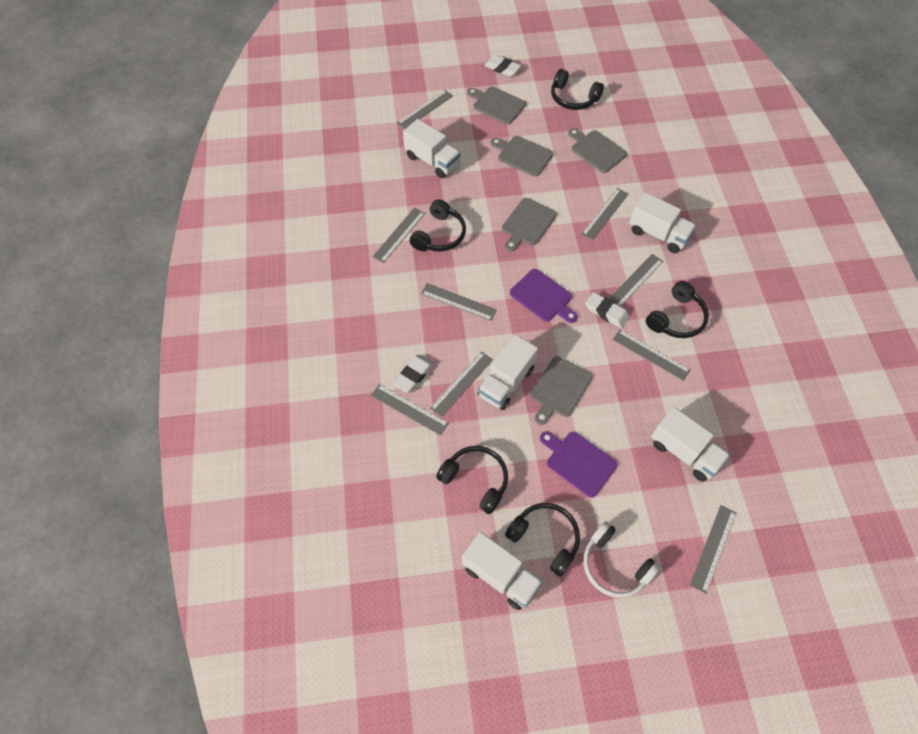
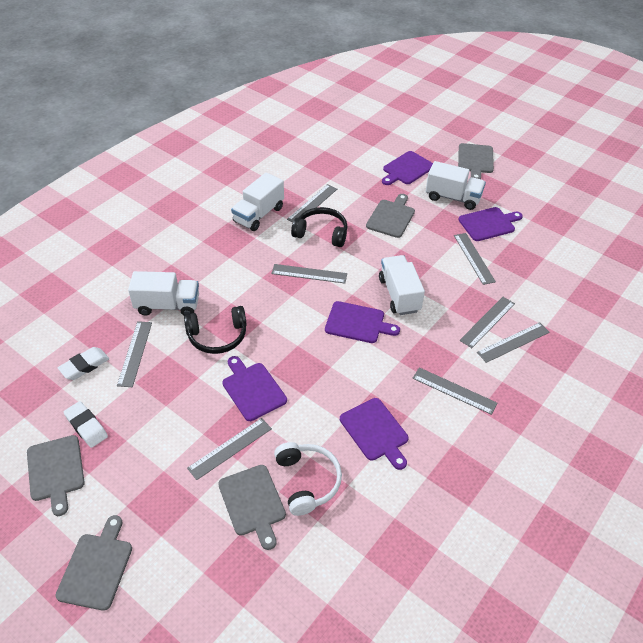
black headphones: [410,199,466,252] [436,446,508,514] [505,503,580,577] [551,69,604,110] [646,281,709,338] = 5 -> [184,306,246,354] [291,207,347,247] = 2
grey ruler: [371,384,449,436] [372,208,425,263] [397,90,453,129] [421,283,497,321] [430,351,493,417] [581,188,629,241] [609,254,663,307] [613,329,691,381] [690,505,737,594] = 9 -> [117,321,152,387] [187,418,272,480] [271,264,347,284] [287,184,337,222] [412,367,497,415] [454,233,496,285] [459,297,515,348] [477,322,550,363] = 8
purple cutting board: [510,269,577,323] [540,431,618,498] = 2 -> [222,356,287,421] [325,301,400,343] [340,398,409,470] [382,151,433,185] [458,207,523,241] = 5
white eraser: [393,355,434,393] [484,55,521,77] [585,292,629,328] = 3 -> [58,347,109,380] [64,401,108,448] = 2
white truck: [403,119,461,178] [462,532,543,610] [477,335,538,410] [629,192,697,253] [651,407,730,482] = 5 -> [128,271,199,316] [231,172,284,231] [379,255,425,315] [426,161,486,210] = 4

